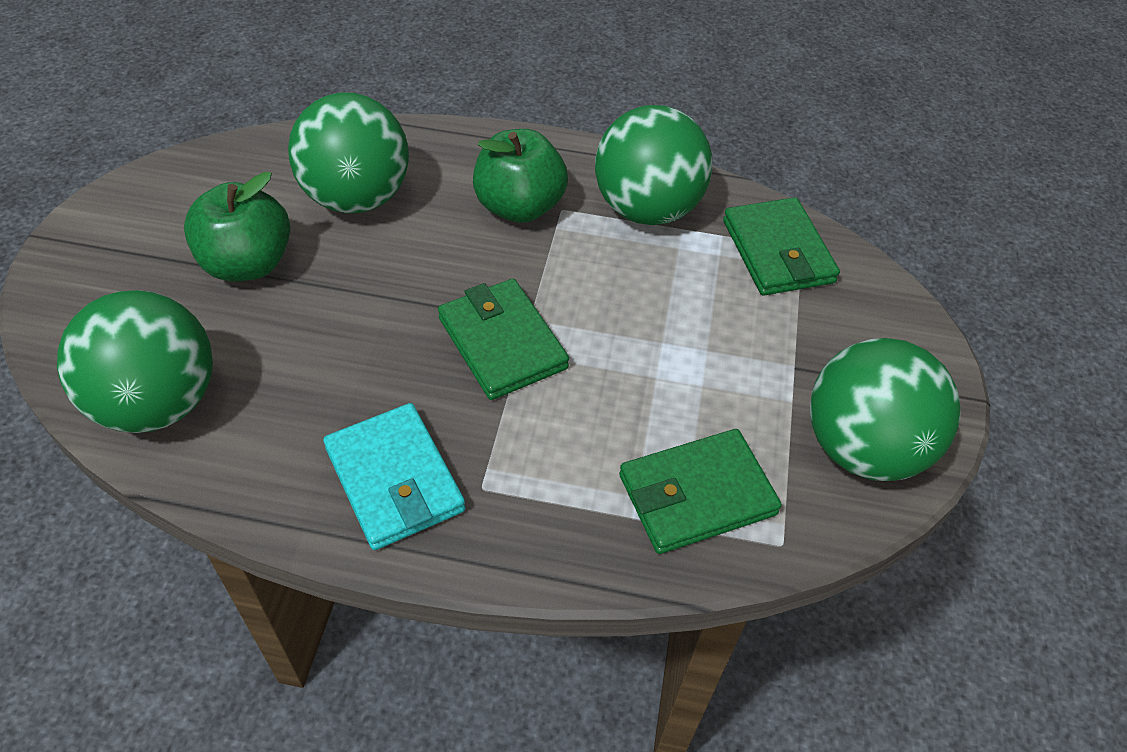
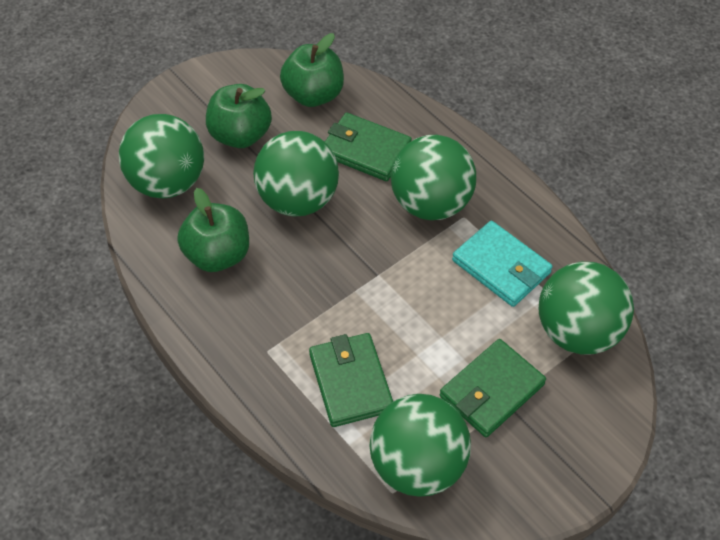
green apple: [184,172,290,281] [473,129,568,223] = 2 -> [177,188,249,272] [206,84,272,148] [280,33,344,107] = 3
green ball: [57,290,213,433] [288,92,409,213] [595,105,712,225] [810,338,960,481] = 4 -> [119,114,204,198] [253,131,339,216] [369,394,471,497] [391,135,476,220] [539,262,634,355] = 5

